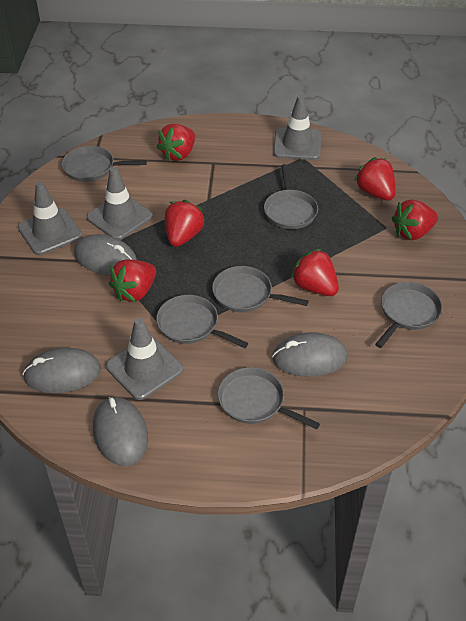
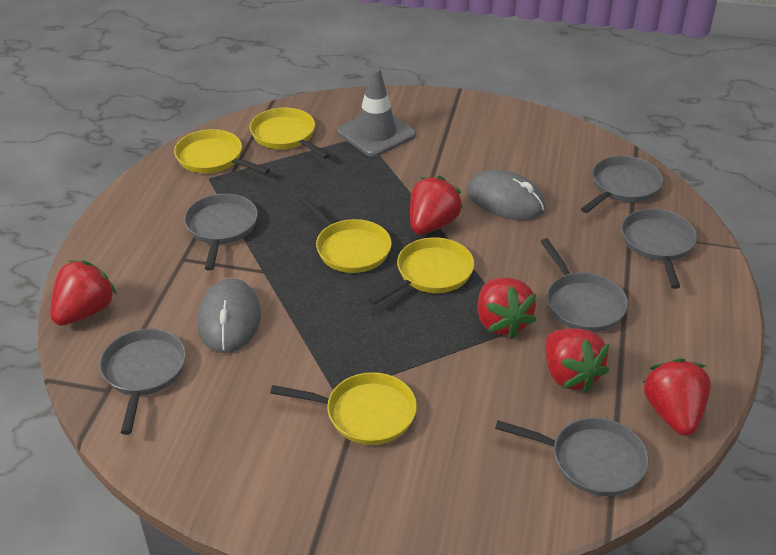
grey mouse: [22,348,101,393] [74,234,137,275] [93,397,148,466] [272,332,347,377] = 4 -> [197,279,261,353] [467,169,546,220] = 2
grey traffic cone: [18,181,82,255] [87,167,153,240] [106,318,183,400] [273,95,321,160] = 4 -> [337,67,416,157] = 1
red strawberry: [109,259,156,302] [157,124,195,161] [165,200,205,247] [290,249,339,296] [354,157,396,201] [392,199,438,240] = 6 -> [50,260,117,326] [410,176,463,235] [477,278,536,339] [545,329,609,392] [643,358,711,436] = 5
yellow pan: none = 0 -> [174,129,270,174] [250,108,330,159] [270,372,417,445] [299,196,392,273] [369,237,474,305] = 5

